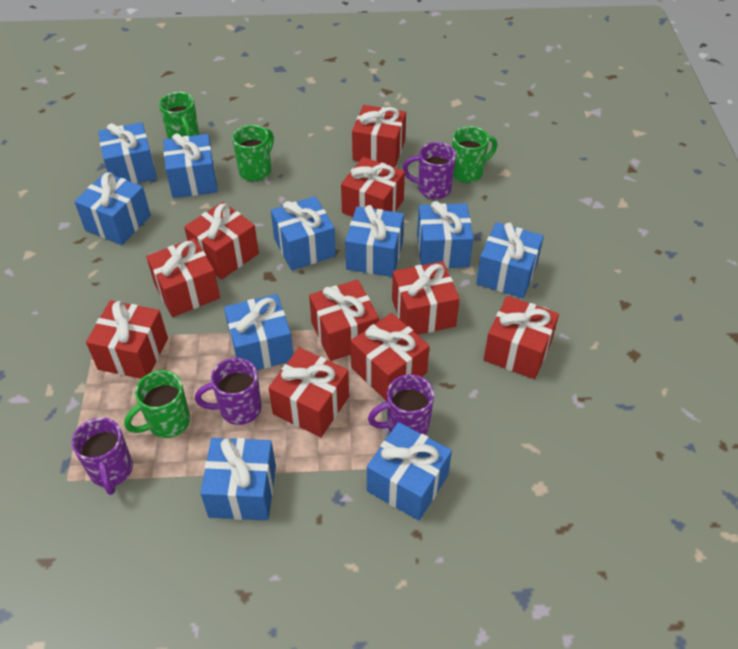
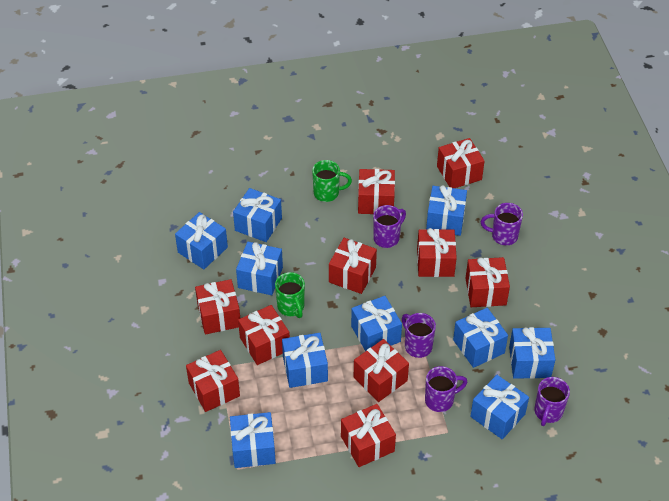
green mug: [124,370,190,438] [159,92,199,139] [232,125,274,181] [452,126,497,183] = 4 -> [275,272,305,318] [312,160,352,202] = 2
purple mug: [72,417,133,495] [195,358,261,425] [368,374,434,435] [402,142,456,199] = 4 -> [373,205,406,248] [402,313,436,358] [425,366,467,412] [481,203,523,245] [534,377,570,426] = 5

